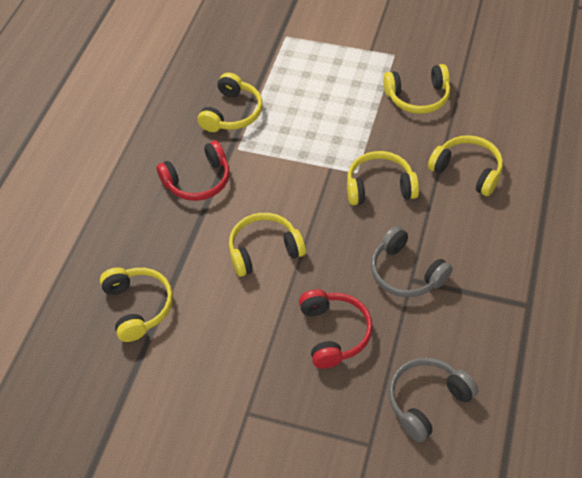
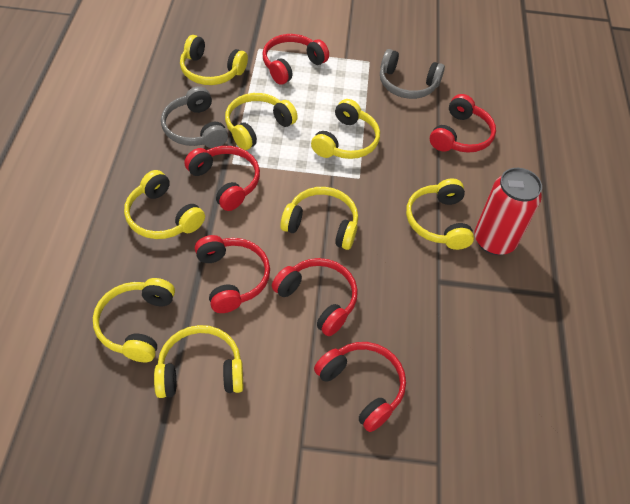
red can: none = 0 -> [475,168,542,255] = 1
red headphones: [156,141,230,201] [299,289,373,369] = 2 -> [184,146,260,211] [195,235,270,313] [263,34,329,85] [272,258,358,336] [314,342,406,432] [430,94,496,153] = 6
yellow headphones: [100,267,173,342] [198,72,263,132] [229,213,306,277] [347,151,419,205] [383,64,450,114] [428,135,503,196] = 6 -> [93,278,175,362] [124,170,205,239] [154,325,244,398] [180,35,248,85] [225,93,298,150] [280,187,358,250] [311,99,380,159] [406,178,474,250] = 8

